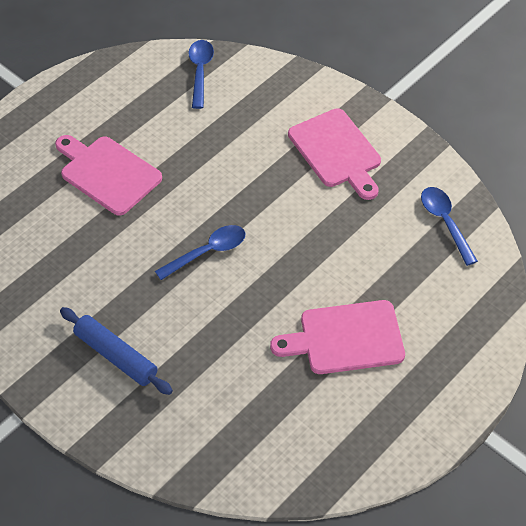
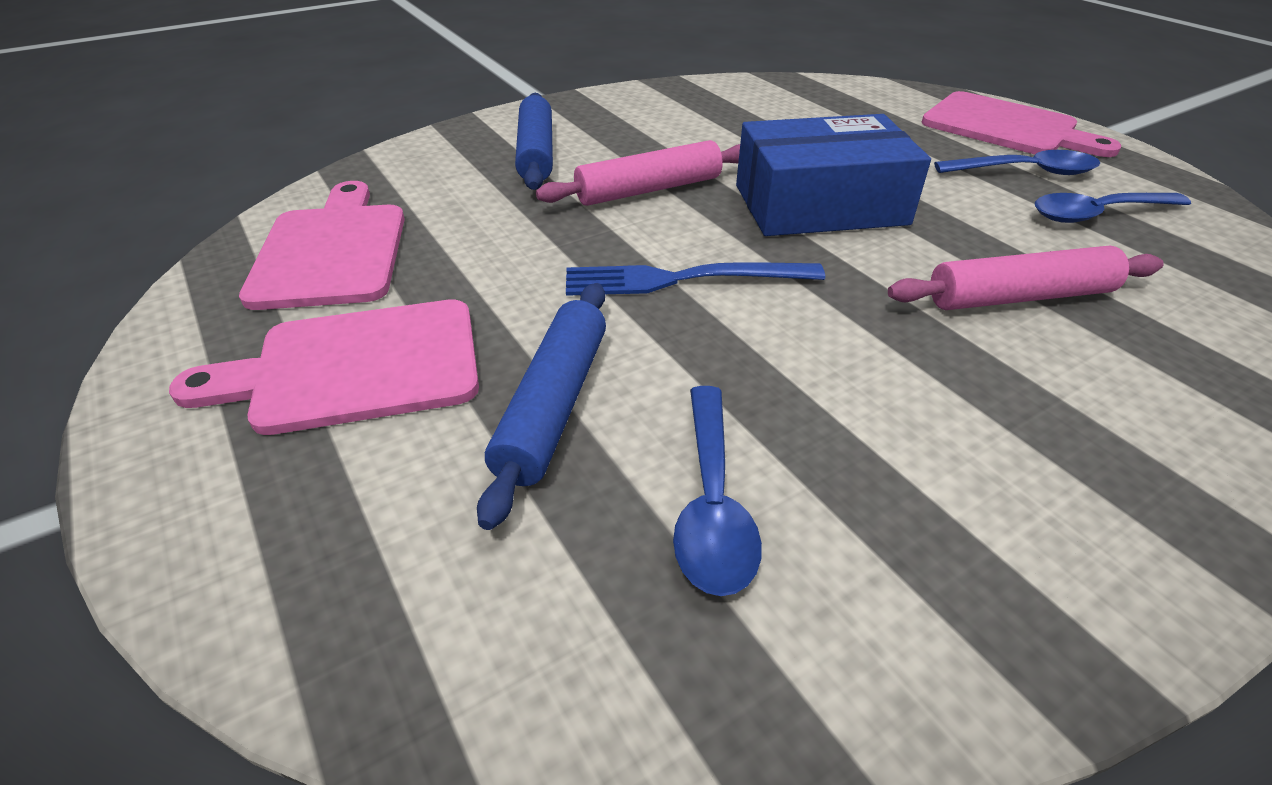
blue box: none = 0 -> [736,114,931,236] = 1
blue fork: none = 0 -> [566,262,825,296] = 1
blue rolling pin: [60,307,173,395] = 1 -> [477,283,606,530] [515,93,553,190] = 2
pink rolling pin: none = 0 -> [536,140,740,206] [888,245,1164,310] = 2

